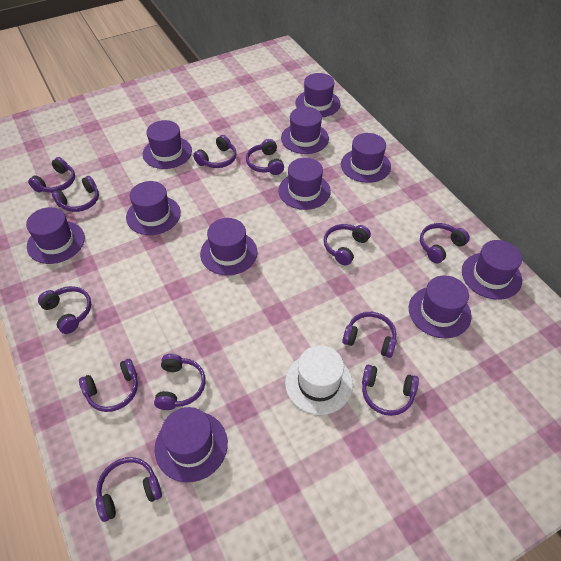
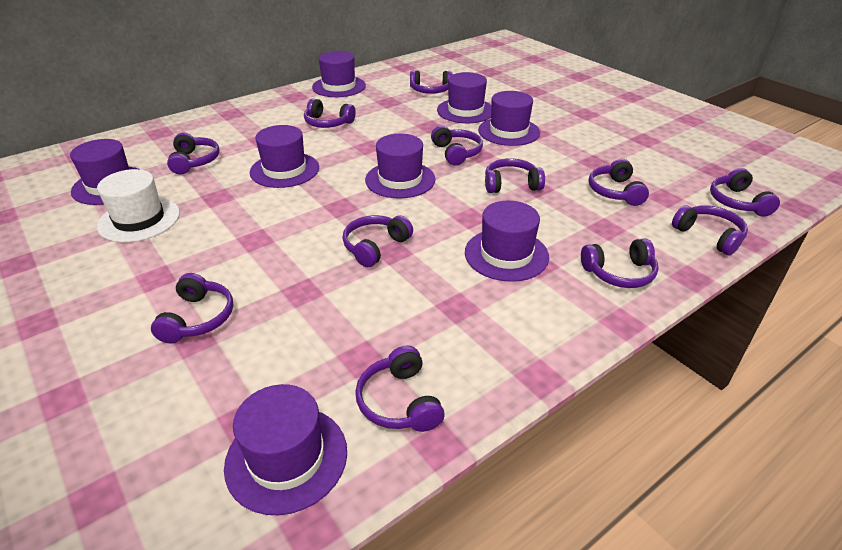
purple hat: [26,207,85,264] [126,181,181,235] [143,120,192,169] [154,407,228,482] [200,218,258,275] [278,158,331,210] [281,107,329,154] [295,73,341,117] [341,133,391,183] [409,275,472,338] [462,240,522,300] = 11 -> [70,139,141,205] [224,384,347,515] [250,125,319,188] [312,51,366,97] [365,134,436,198] [437,72,491,123] [465,201,549,282] [478,91,540,146] = 8

